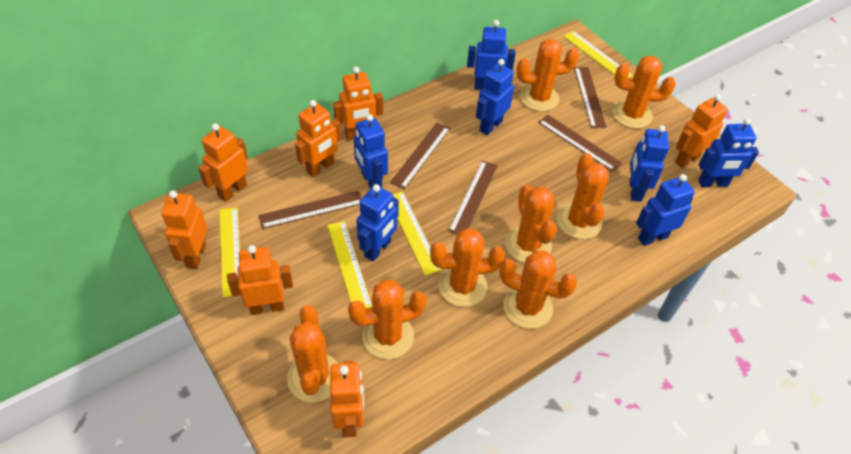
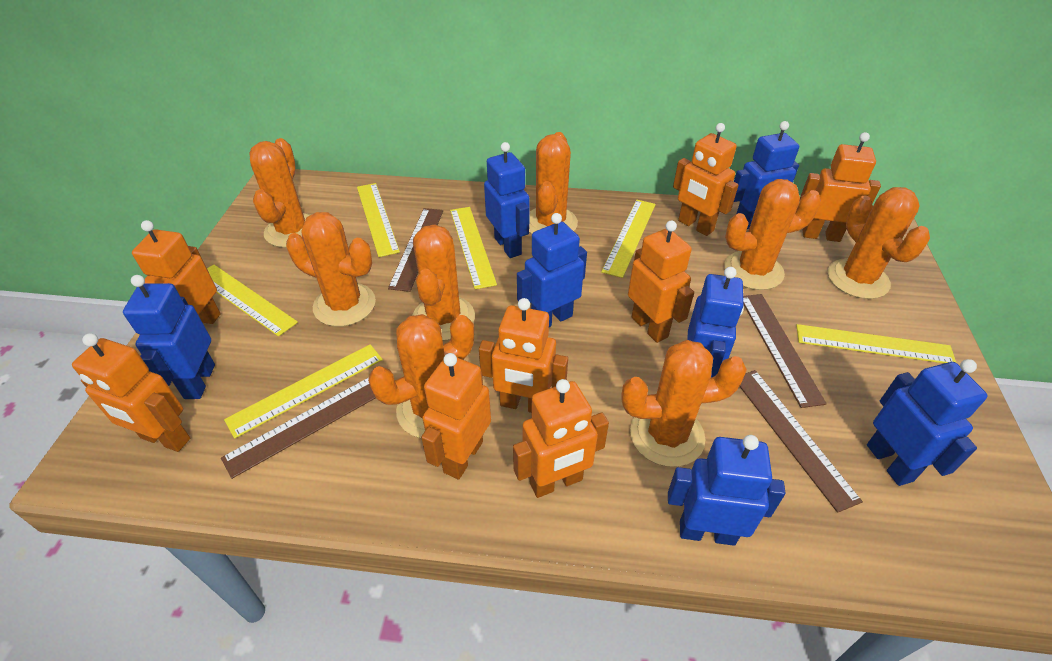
brown ruler: [258,191,362,229] [390,123,451,189] [448,161,498,234] [538,115,622,172] [574,67,607,128] = 5 -> [221,377,376,479] [388,208,443,292] [739,370,863,513] [743,294,827,408] = 4
orange robot: [161,190,208,269] [198,124,248,202] [227,245,293,315] [295,100,341,177] [330,361,364,437] [333,67,383,141] [675,94,728,168] = 7 -> [72,333,190,452] [132,220,221,324] [421,353,491,480] [479,298,568,413] [513,379,609,498] [628,220,694,343] [673,123,739,236] [800,132,881,242] = 8
yellow ruler: [220,207,240,297] [328,221,372,309] [393,192,442,275] [563,31,633,78] = 4 -> [207,265,298,336] [224,344,383,439] [357,183,400,257] [450,207,497,289] [601,200,656,278] [796,324,956,363] = 6

